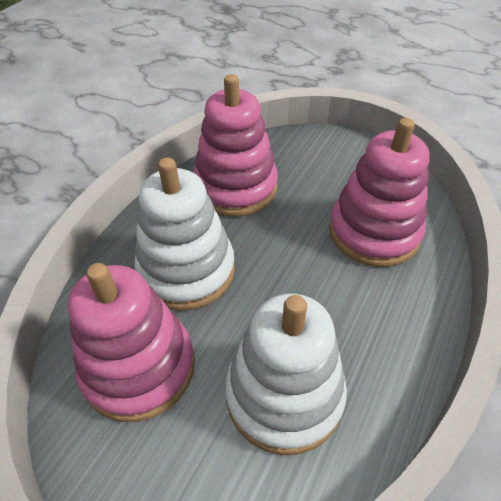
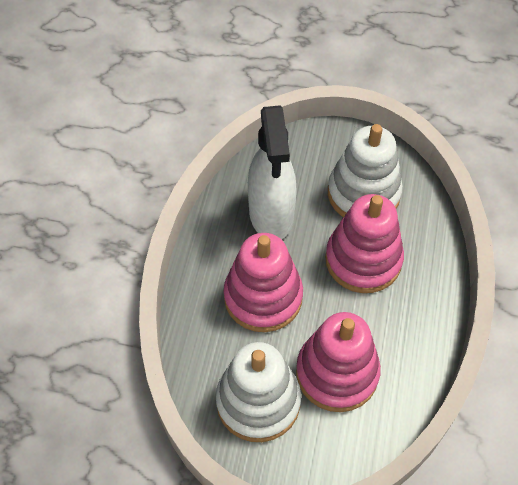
white spray bottle: none = 0 -> [248,105,297,239] = 1

